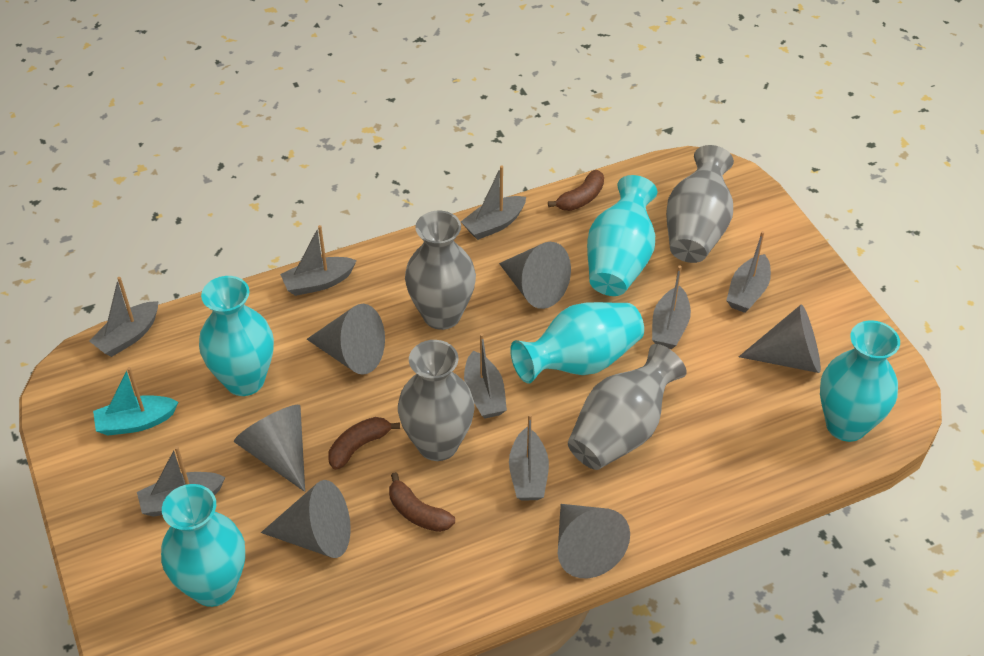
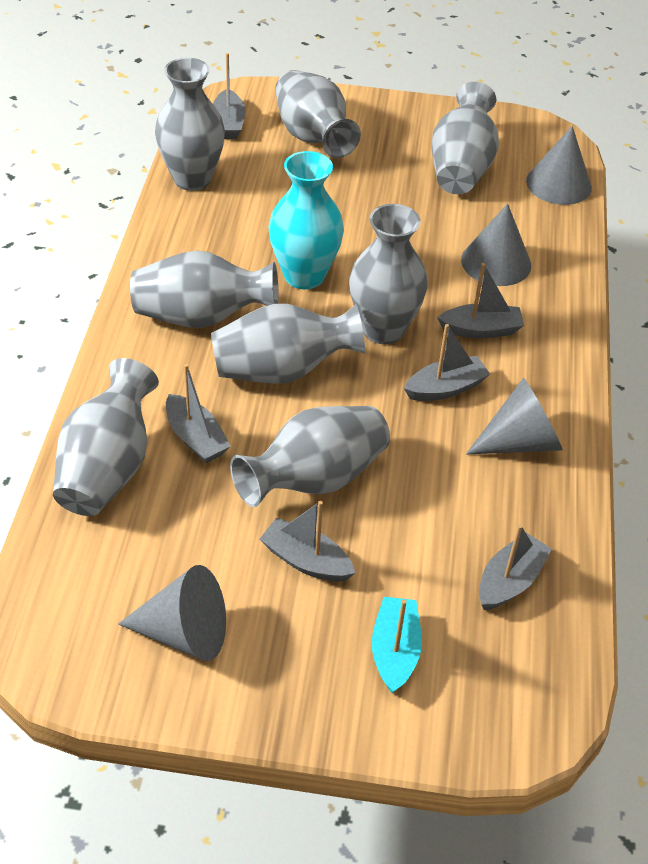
brown banana: [328,417,400,470] [389,472,455,532] [548,170,604,211] = 3 -> none = 0
grey boat: [89,277,158,357] [137,446,225,517] [280,225,357,296] [461,165,526,240] [464,333,507,418] [509,414,549,500] [652,265,691,349] [726,231,771,313] = 8 -> [166,364,231,463] [213,53,246,139] [260,501,355,582] [404,324,490,401] [437,263,524,338] [479,524,552,610] = 6
grey cone: [234,405,305,492] [261,480,351,558] [307,304,385,375] [499,242,571,309] [558,504,630,578] [739,305,821,373] = 6 -> [118,565,226,661] [461,203,531,286] [466,378,563,454] [526,126,592,205] = 4
grey vase: [398,340,474,461] [405,210,476,330] [568,344,687,470] [666,145,734,263] = 4 -> [53,358,159,516] [130,250,278,328] [155,57,225,191] [211,303,365,384] [230,406,390,507] [275,70,361,158] [349,204,428,344] [431,82,499,194] = 8
turquoise vase: [161,484,245,607] [199,276,274,396] [510,302,644,384] [587,175,658,296] [820,320,900,442] = 5 -> [268,151,344,289] = 1

